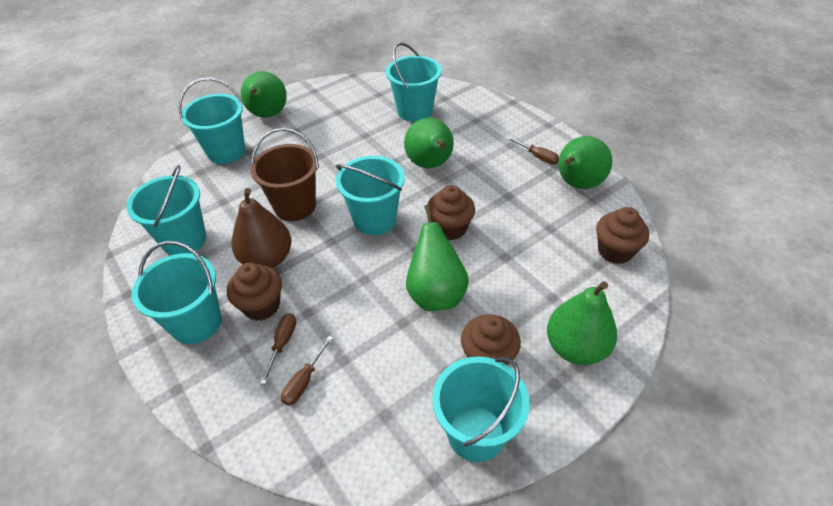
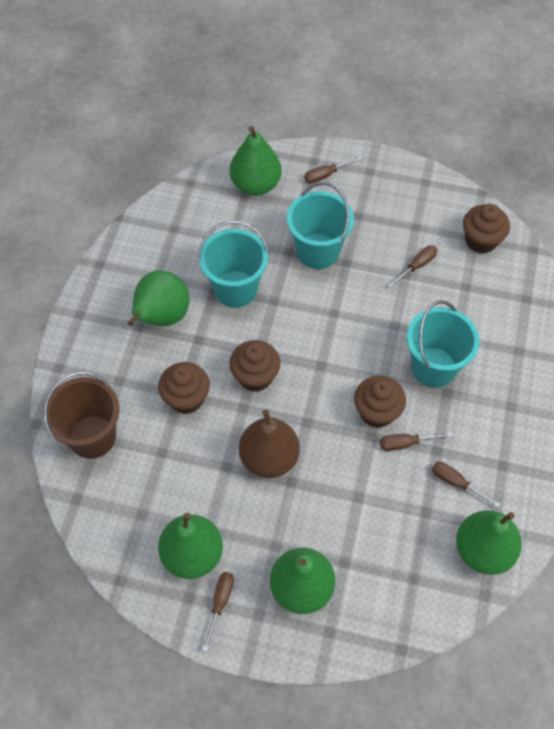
brown screwdriver: [260,313,296,384] [281,336,333,406] [506,137,559,165] = 3 -> [202,572,234,651] [305,156,362,184] [380,432,453,451] [388,245,437,288] [432,462,500,508] = 5
turquoise bucket: [127,165,206,255] [132,241,222,344] [178,77,245,164] [336,156,405,235] [386,42,442,122] [432,357,530,462] = 6 -> [198,221,269,308] [287,182,354,269] [407,300,480,388] = 3

